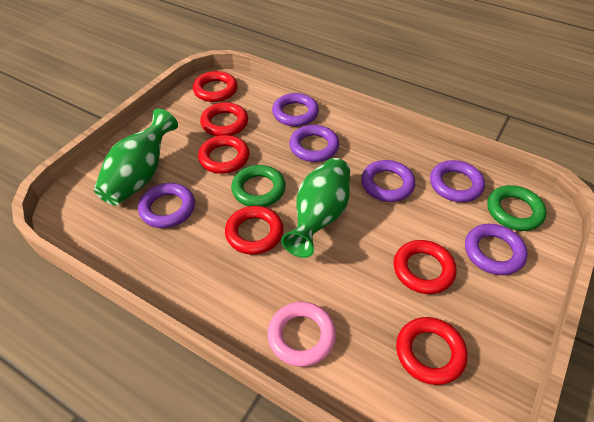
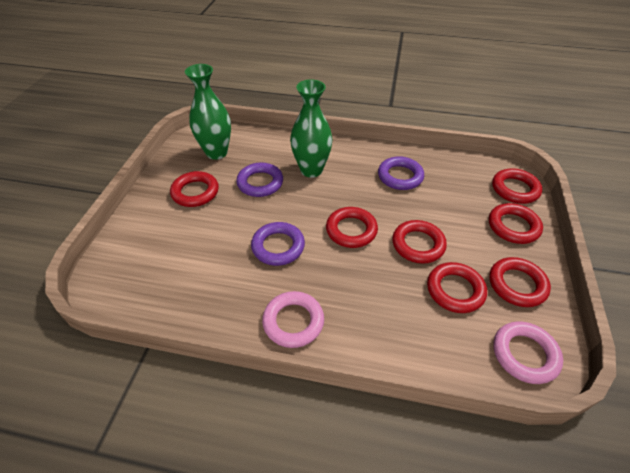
green ring: [231,165,286,207] [488,185,547,231] = 2 -> none = 0
pink ring: [268,302,336,367] = 1 -> [262,291,324,348] [493,321,563,384] = 2
purple ring: [138,183,195,228] [272,93,319,127] [289,125,339,162] [361,160,415,202] [430,160,485,202] [465,224,528,275] = 6 -> [236,162,283,197] [251,222,305,266] [378,156,424,190] = 3
red ring: [193,71,237,102] [198,135,249,174] [200,102,248,136] [225,206,283,255] [394,240,457,294] [396,317,468,385] = 6 -> [170,171,219,207] [326,207,378,248] [392,220,447,264] [427,262,487,313] [489,203,543,244] [489,257,551,307] [492,168,542,204] = 7

